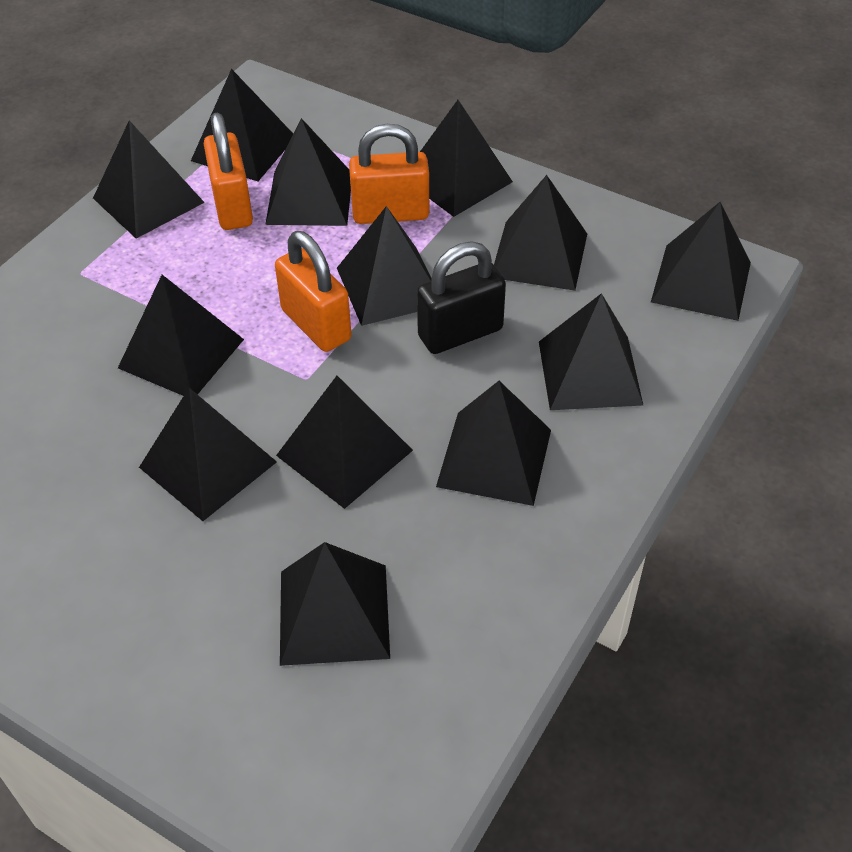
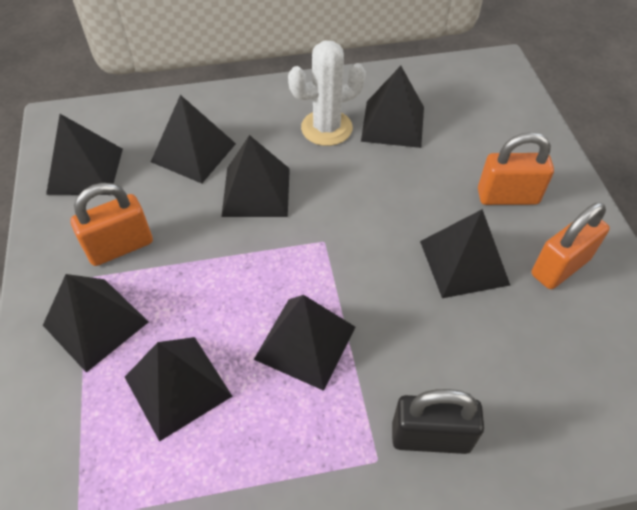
black pyramid: [93,120,205,238] [118,275,244,396] [139,388,277,521] [191,69,293,181] [265,118,351,226] [276,376,413,509] [280,542,390,666] [337,206,432,326] [420,100,513,217] [436,381,551,506] [494,175,587,291] [539,293,643,410] [651,202,751,321] = 13 -> [43,274,149,373] [46,114,123,195] [125,337,232,442] [151,95,236,184] [221,135,290,217] [254,295,355,391] [361,66,424,148] [420,209,510,298] = 8
white cactus: none = 0 -> [288,41,366,146] = 1

